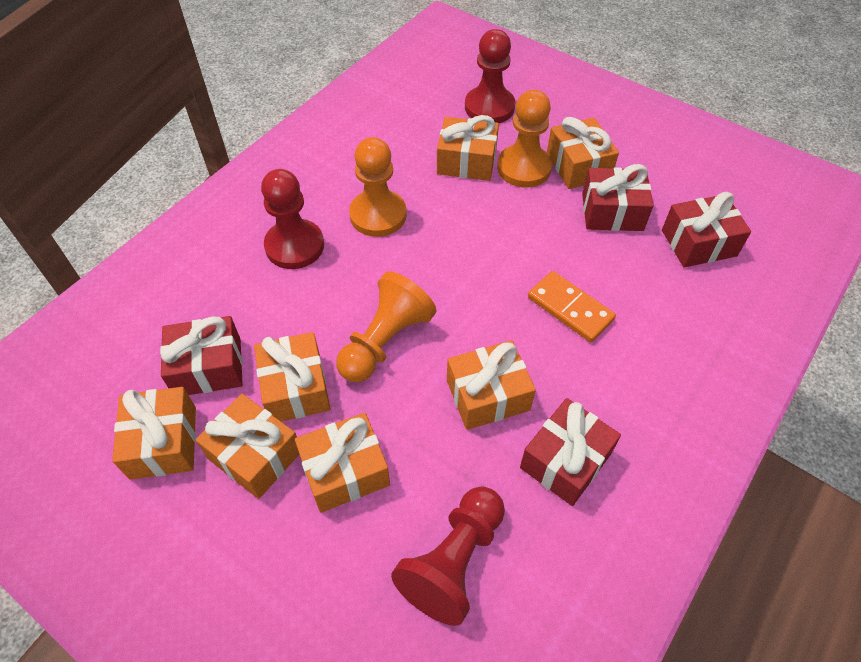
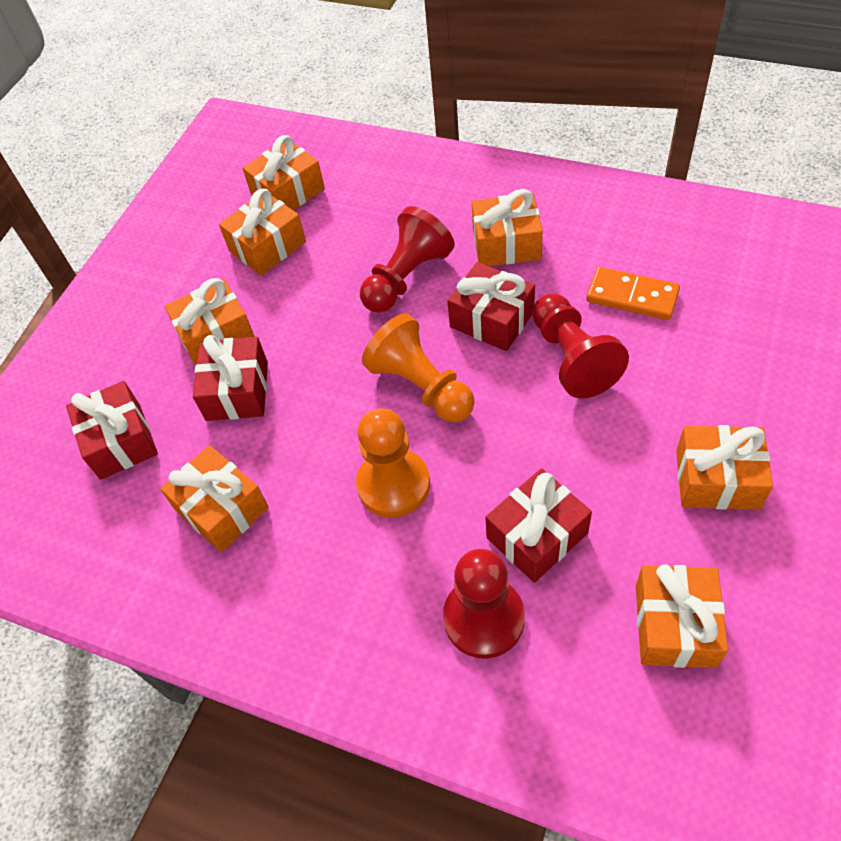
orange pawn: [336,271,437,382] [349,137,407,237] [497,90,552,188] = 3 -> [356,408,430,518] [362,313,475,422] = 2

